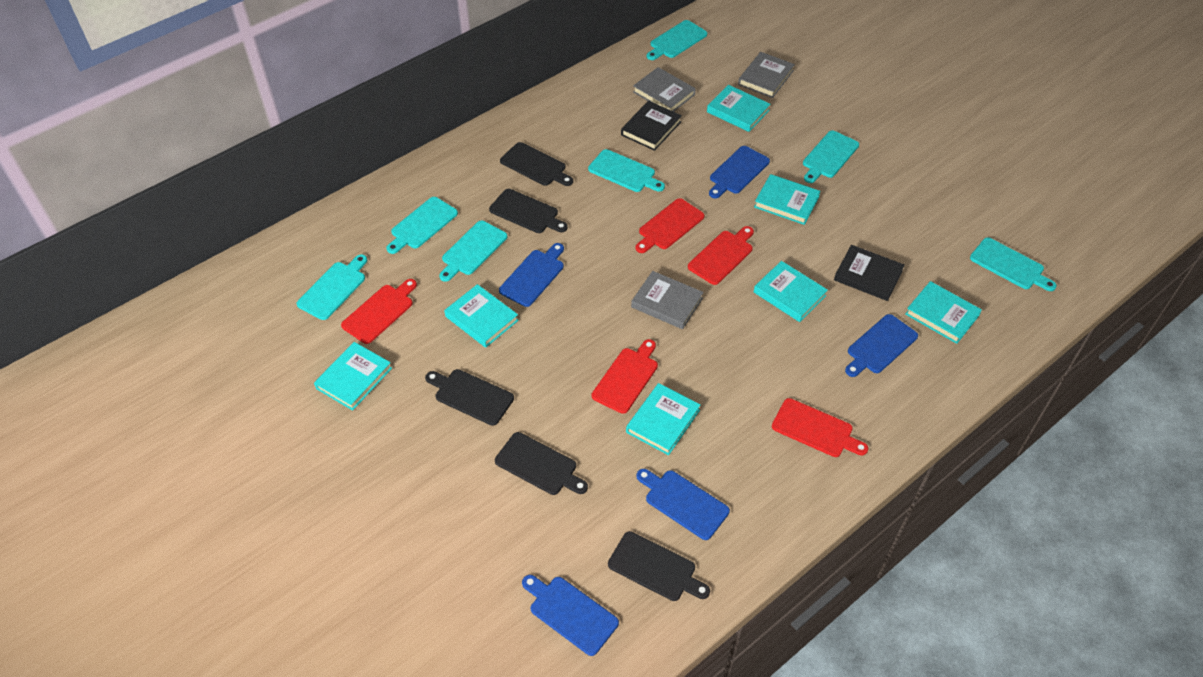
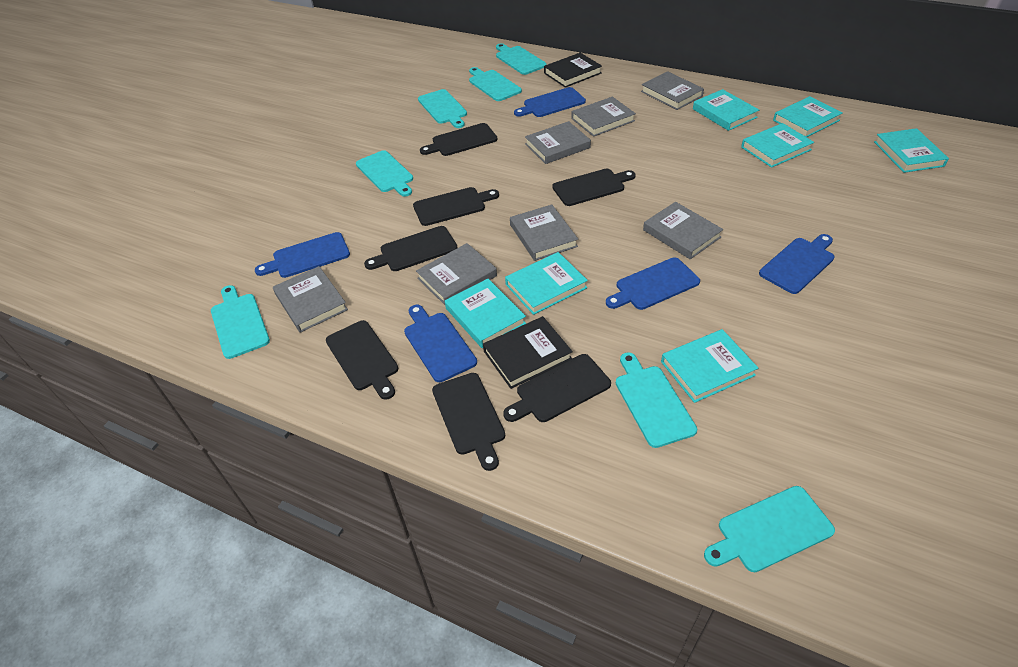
black cutting board: [425,369,514,426] [489,189,568,233] [495,432,588,495] [500,142,573,186] [608,531,710,601] = 5 -> [326,320,398,400] [364,226,458,271] [413,187,499,226] [420,123,498,156] [432,373,505,471] [503,354,611,422] [552,169,636,206] = 7
grey book: [631,271,704,329] [633,67,696,112] [738,52,795,98] = 3 -> [273,266,348,333] [416,243,497,305] [510,204,578,261] [525,121,591,164] [571,97,636,137] [641,71,704,110] [643,202,723,259] = 7
red cutting board: [341,279,417,344] [592,339,658,414] [635,198,704,253] [688,226,754,285] [772,398,868,457] = 5 -> none = 0

